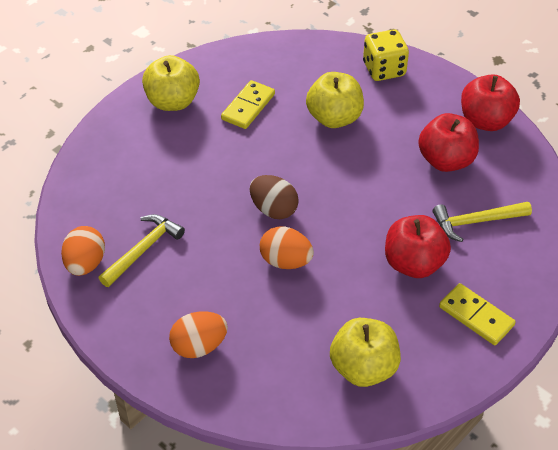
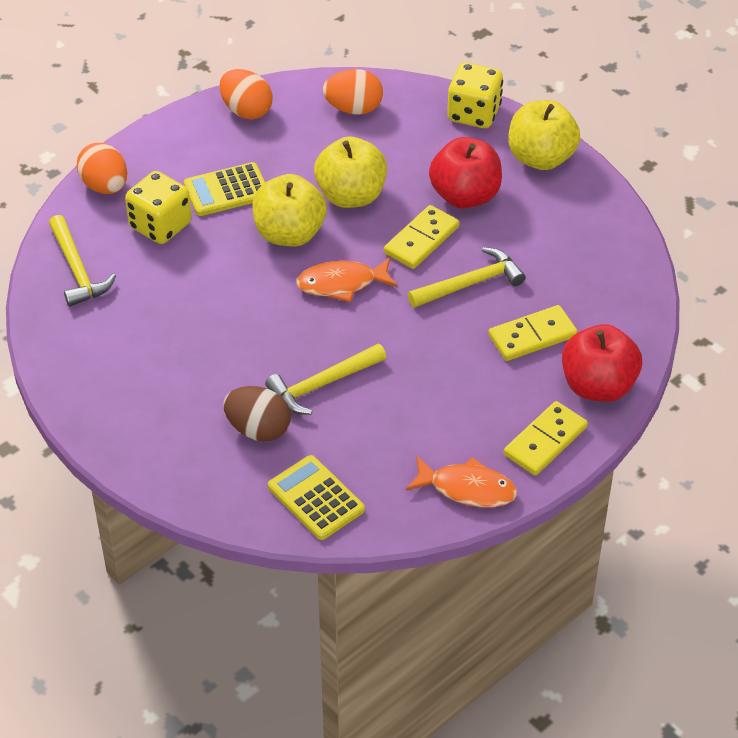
orange fish: none = 0 -> [296,257,398,302] [406,456,517,507] = 2
red apple: [385,215,451,278] [418,113,479,172] [461,74,520,131] = 3 -> [429,137,502,209] [562,324,642,402] = 2
yellow calculator: none = 0 -> [184,162,265,216] [268,455,365,540] = 2
yellow dice: [363,29,409,81] = 1 -> [125,171,192,244] [447,63,503,128] = 2
yellow domino: [221,80,275,129] [439,283,516,345] = 2 -> [384,205,459,269] [488,305,578,361] [504,401,588,476] = 3
yellow hammer: [99,214,185,287] [433,202,532,242] = 2 -> [49,215,116,307] [265,344,386,415] [408,247,526,308] = 3

